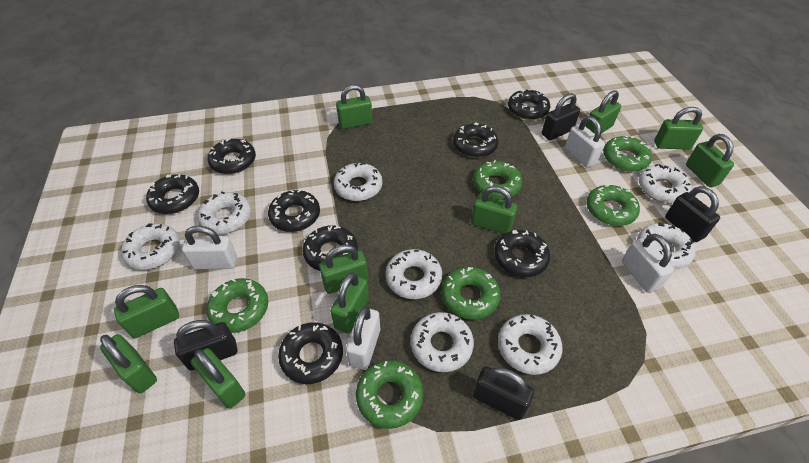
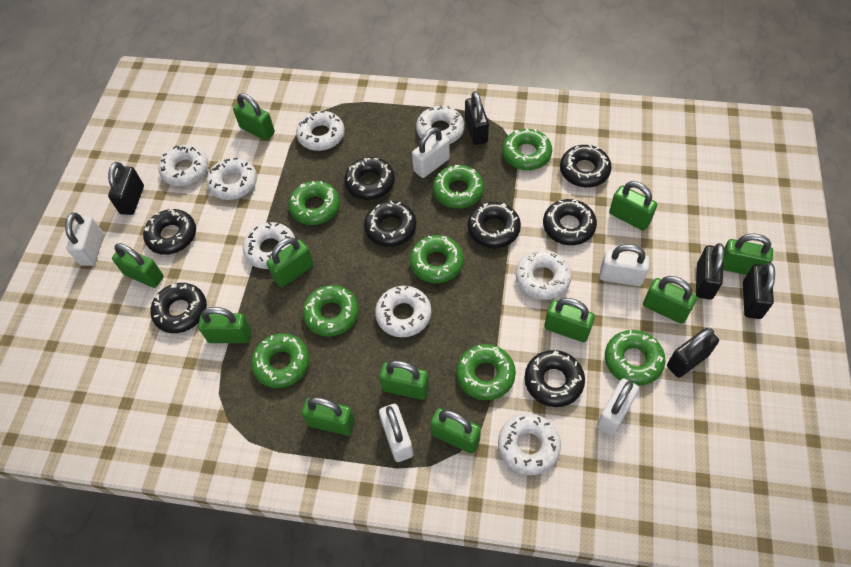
black padlock: [174,320,238,370] [473,366,534,420] [542,93,580,140] [665,186,720,242] = 4 -> [108,162,144,215] [465,91,489,145] [667,328,719,378] [696,243,724,299] [743,262,775,319] = 5
green donut: [206,278,268,333] [356,360,423,429] [441,267,500,320] [473,160,522,199] [586,185,640,226] [603,135,652,171] = 6 -> [251,333,309,388] [289,181,340,225] [303,285,359,337] [410,235,464,283] [433,165,484,209] [456,344,516,400] [502,128,552,170] [605,330,665,386] = 8
green padlock: [100,334,157,393] [114,285,179,338] [191,348,245,409] [319,244,368,294] [330,272,369,333] [336,85,373,129] [471,186,517,234] [586,90,621,134] [654,107,703,150] [686,134,734,187] = 10 -> [112,243,164,288] [198,307,251,343] [233,93,275,141] [266,237,314,287] [301,397,355,436] [379,360,429,400] [430,408,481,454] [544,298,595,342] [609,181,657,231] [643,276,697,324] [723,233,773,275] = 11
white padlock: [182,226,237,269] [346,306,380,370] [565,116,605,168] [622,234,674,293] = 4 -> [65,213,104,266] [379,404,413,462] [412,127,450,178] [597,379,639,436] [600,244,650,286] = 5

